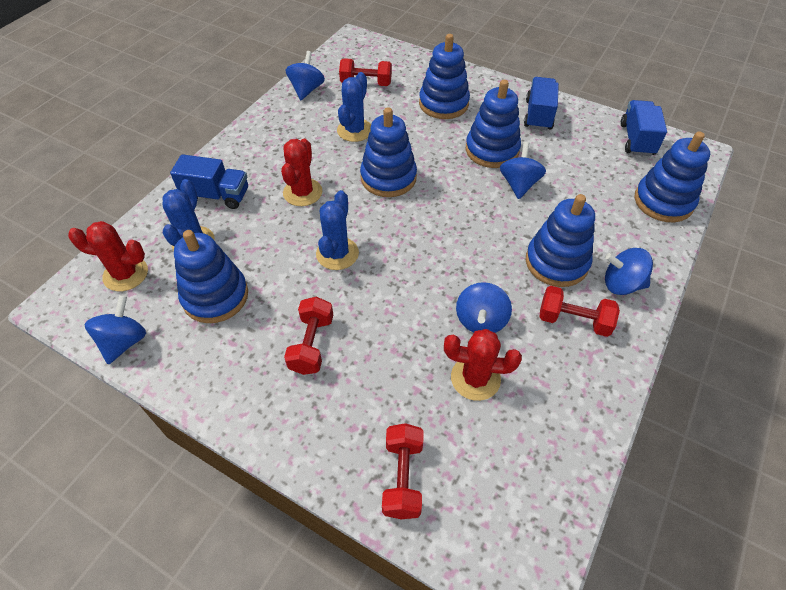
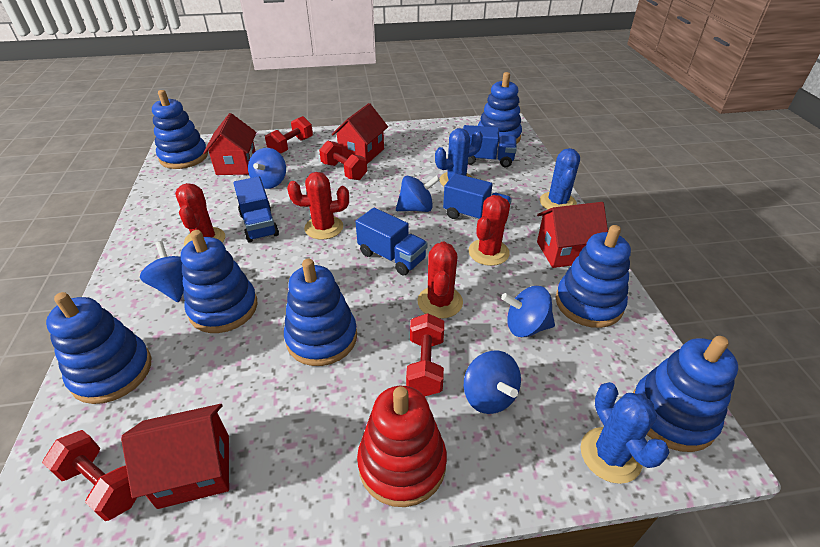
blue stacking toy: [174,230,248,323] [360,107,417,197] [419,34,470,119] [466,80,521,168] [526,194,595,287] [635,131,710,222] = 6 -> [46,292,151,404] [152,90,208,169] [181,230,257,333] [284,259,357,366] [478,72,522,145] [556,225,631,328] [633,336,738,452] = 7
blue truck: [170,154,248,209] [524,77,559,130] [621,100,667,156] = 3 -> [233,176,279,242] [355,208,428,275] [443,173,512,220] [463,125,517,168] = 4
red cactus: [68,221,148,291] [281,139,322,206] [444,329,522,401] = 3 -> [175,183,225,246] [287,172,349,240] [418,242,463,319] [468,195,510,266] = 4
red house: none = 0 -> [121,404,229,509] [203,113,256,175] [332,103,388,164] [537,202,608,268] = 4
red stacking toy: none = 0 -> [357,386,447,507] = 1

